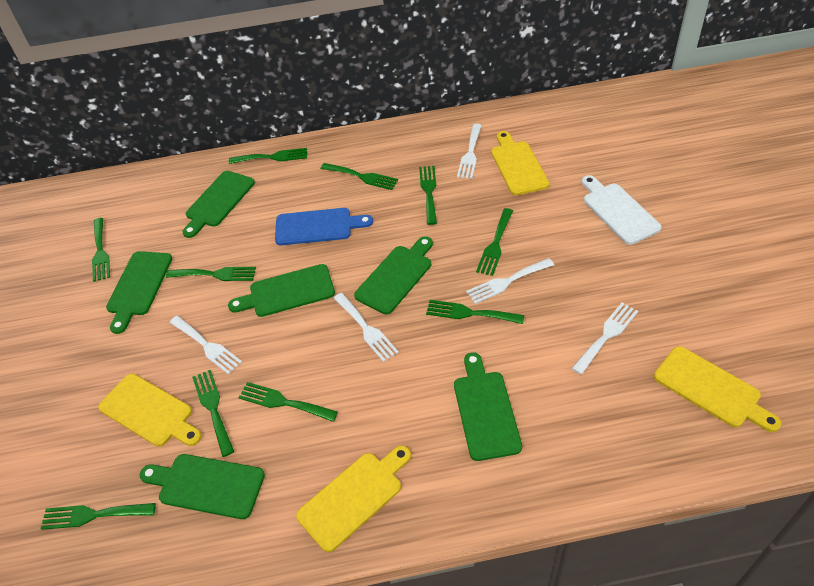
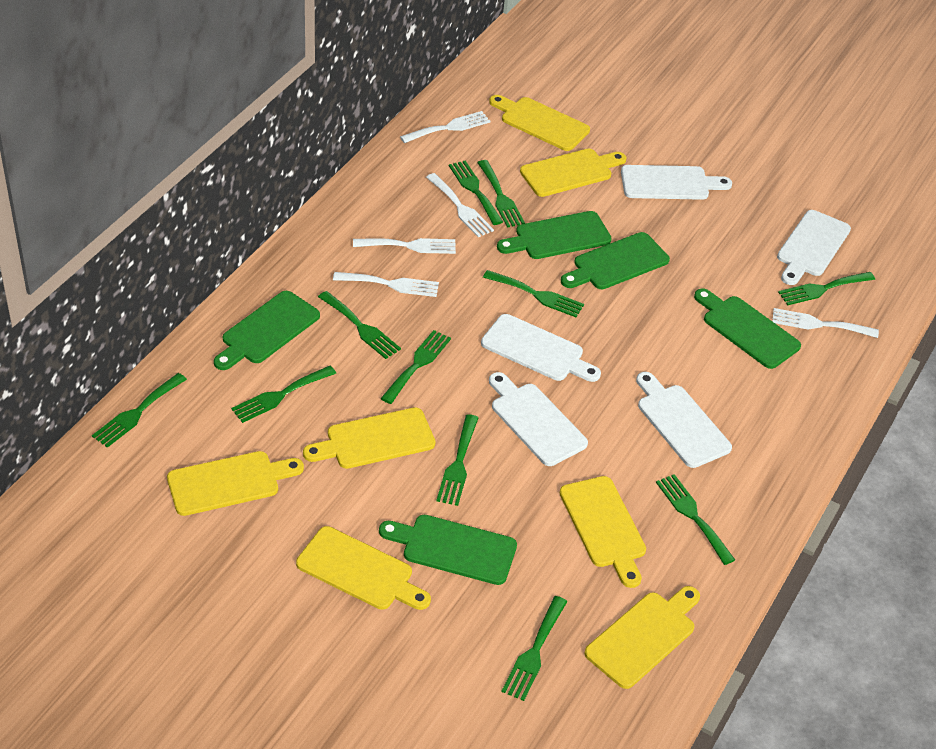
blue cutting board: [275,208,373,245] = 1 -> none = 0
green cutting board: [106,251,172,334] [140,454,265,519] [182,171,255,238] [228,264,335,317] [354,236,433,314] [454,352,522,461] = 6 -> [214,291,320,370] [379,515,517,585] [497,211,612,259] [561,232,670,289] [694,288,801,369] = 5
green fork: [41,503,156,530] [92,218,110,282] [166,267,256,281] [192,370,234,457] [229,148,307,164] [238,382,338,422] [321,163,398,190] [419,166,437,225] [426,300,524,324] [476,208,513,276] = 10 -> [92,373,187,448] [231,366,336,423] [318,291,401,359] [380,330,451,404] [436,414,478,506] [449,161,503,225] [477,160,525,228] [483,270,584,317] [502,596,567,701] [656,474,735,565] [778,272,875,305] = 11
white cutting board: [582,175,662,245] = 1 -> [481,314,601,382] [489,372,588,466] [621,165,732,200] [636,372,732,468] [777,210,851,285] = 5
yellow cutting board: [98,374,202,447] [296,445,411,552] [491,131,549,195] [654,346,782,432] = 4 -> [167,451,304,516] [296,526,431,610] [303,407,435,469] [489,95,590,151] [520,149,626,197] [560,476,646,588] [584,586,700,689] = 7

